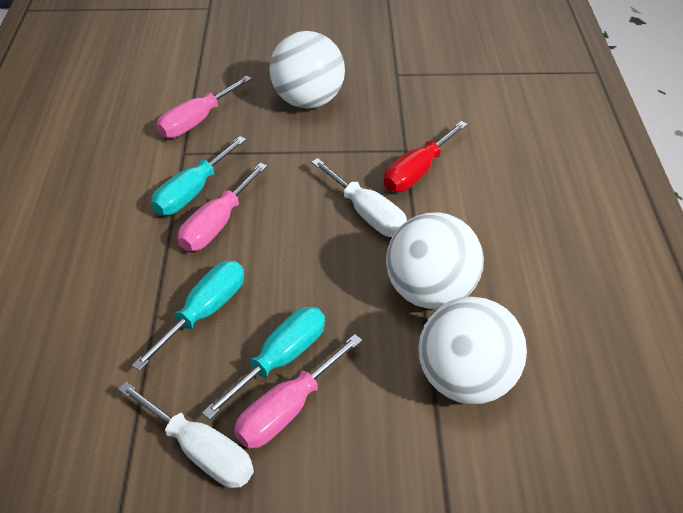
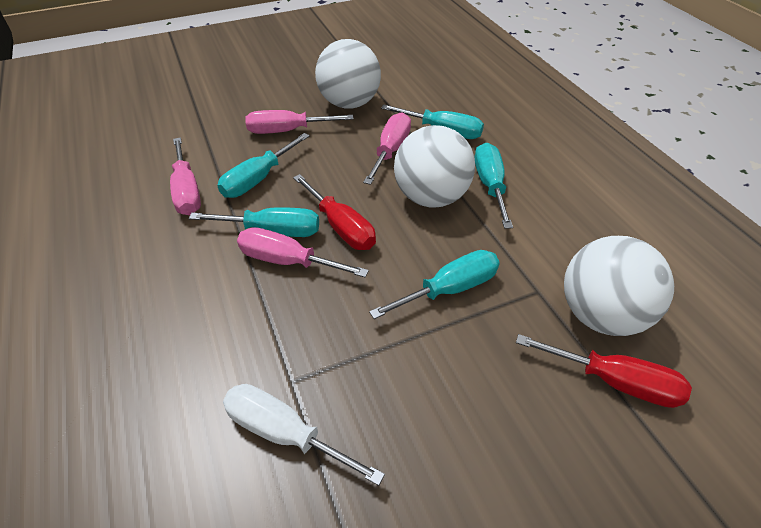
pink screwdriver: [156,75,252,138] [178,163,267,251] [234,334,362,449] = 3 -> [170,138,201,215] [237,227,369,277] [245,110,354,134] [363,112,411,185] = 4
red screwdriver: [384,121,468,192] = 1 -> [293,174,376,250] [516,334,692,408] = 2
turquoise screwdriver: [131,261,244,371] [151,136,246,215] [202,307,325,420] = 3 -> [189,207,319,237] [217,133,310,198] [369,250,500,319] [381,105,484,139] [475,143,513,229] = 5
white screwdriver: [118,382,254,488] [311,158,407,237] = 2 -> [223,384,385,486] = 1

